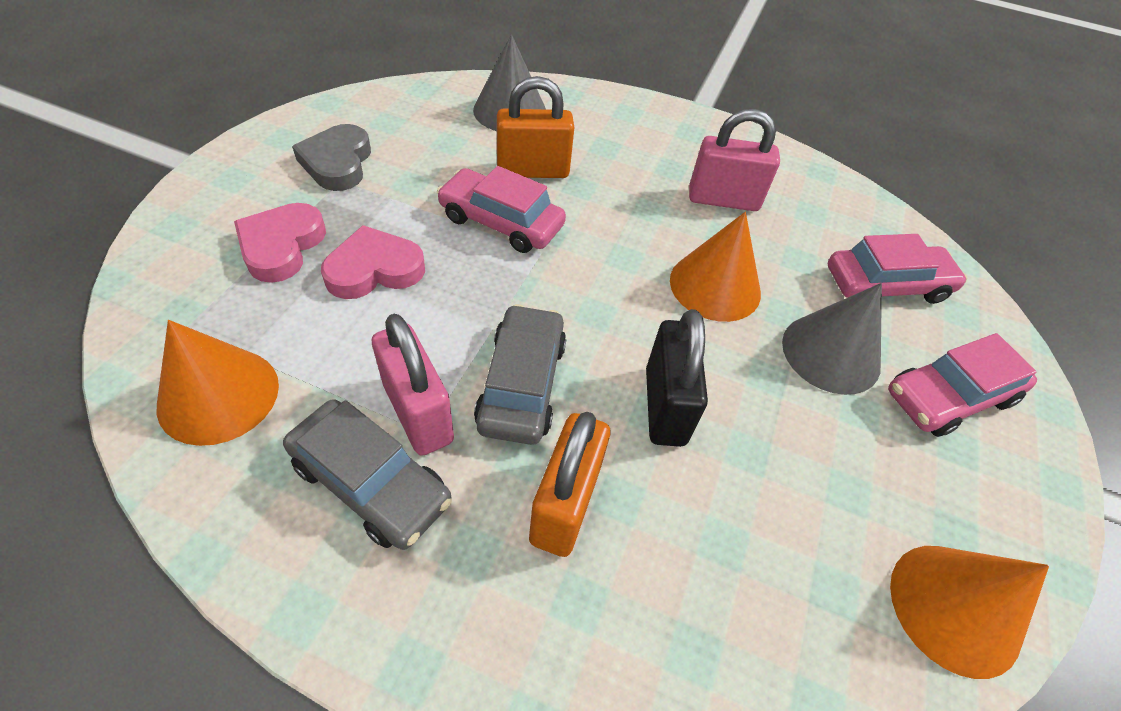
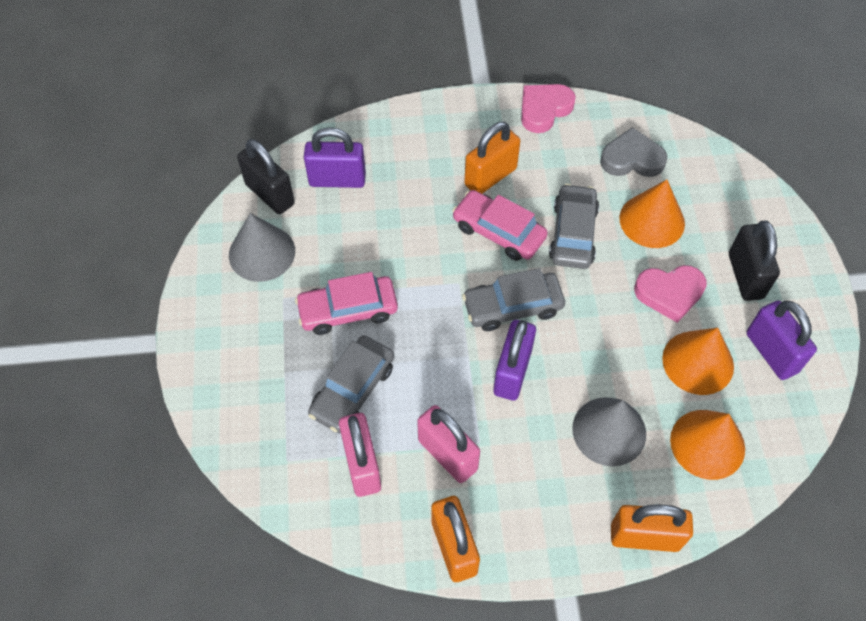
black padlock: [646,309,708,447] = 1 -> [237,139,295,214] [729,221,780,301] = 2
grey car: [283,400,452,550] [474,304,566,445] = 2 -> [308,335,394,433] [462,268,565,331] [549,184,599,269] = 3
orange padlock: [497,76,575,178] [529,412,610,557] = 2 -> [431,496,480,582] [464,122,520,194] [611,505,693,552] = 3
pink car: [437,166,566,253] [828,234,968,304] [888,333,1037,437] = 3 -> [295,272,398,335] [452,190,548,261] = 2
purple padlock: none = 0 -> [304,127,366,188] [493,320,536,401] [746,301,817,380] = 3

